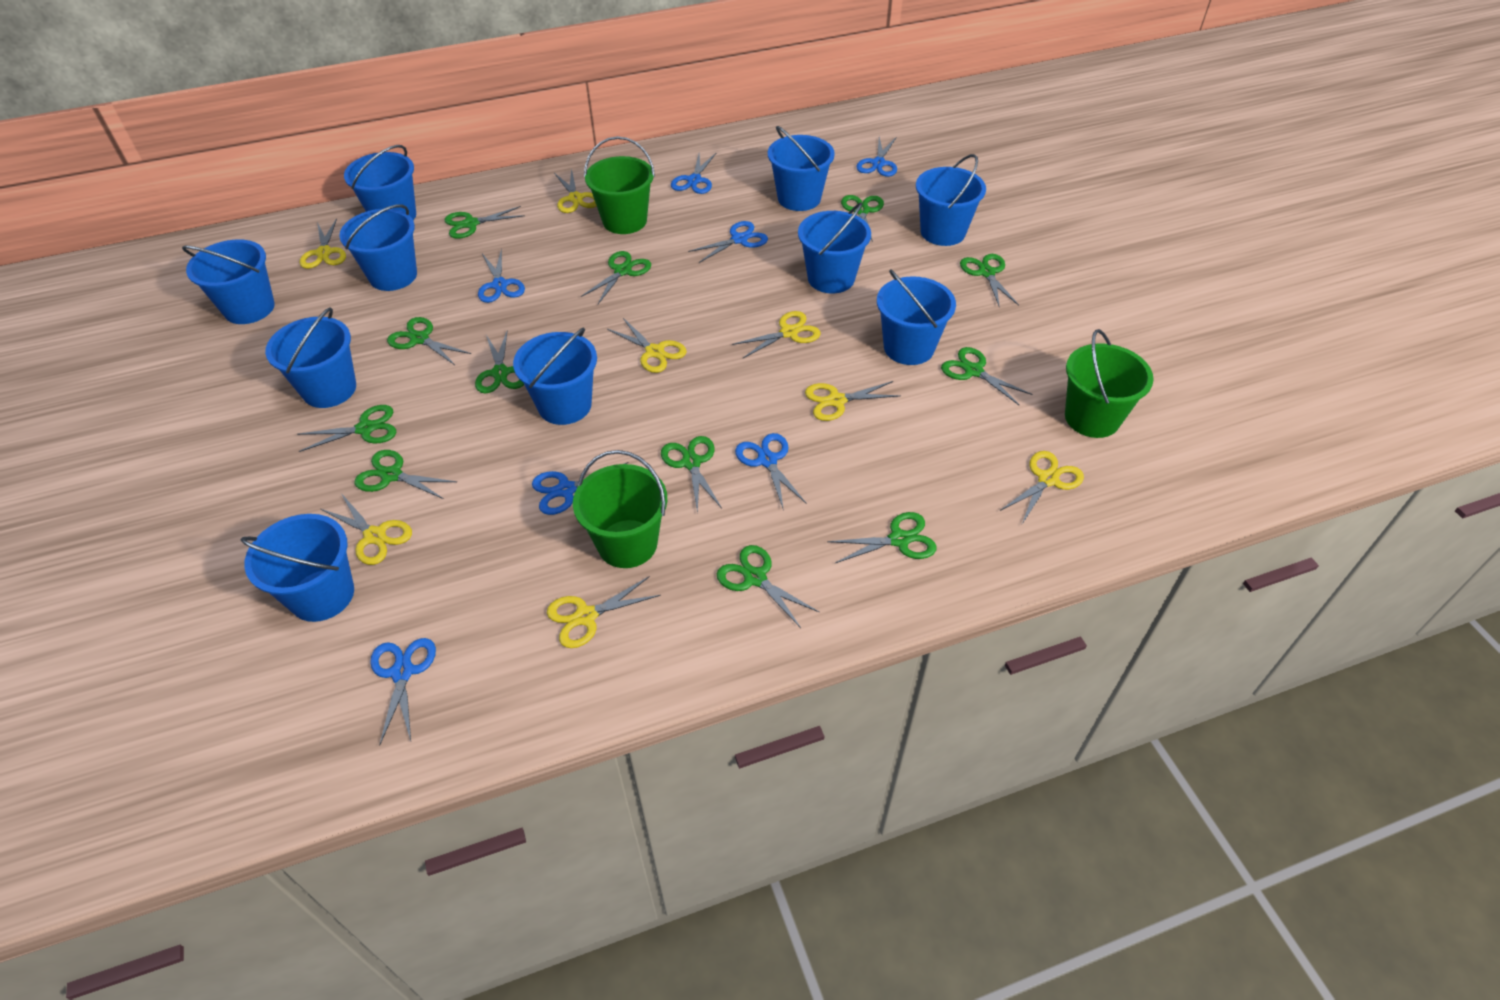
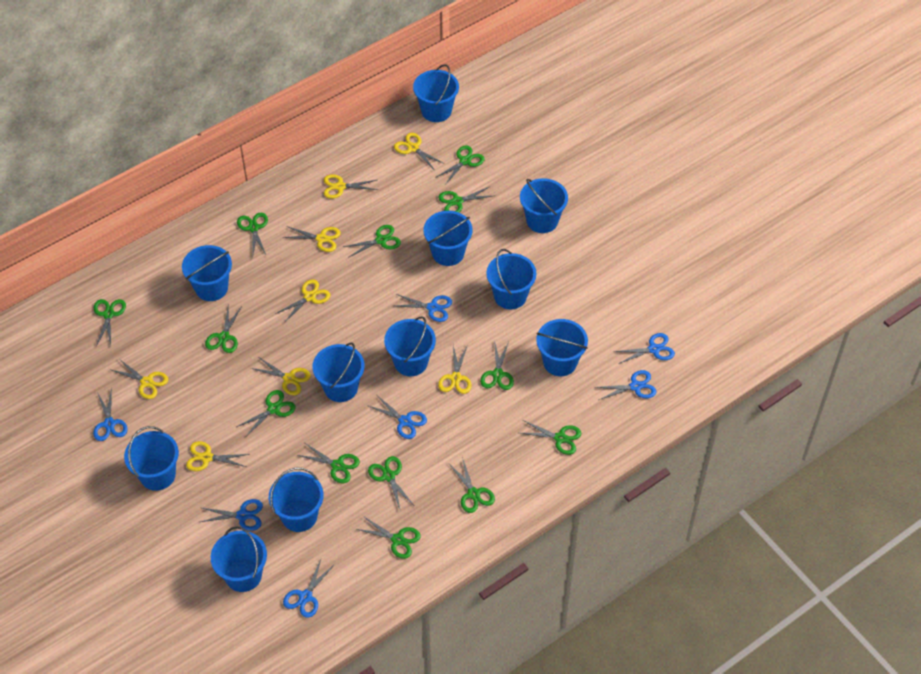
blue bucket: [182,239,275,324] [240,514,354,622] [265,307,356,408] [339,204,417,291] [344,145,416,220] [513,328,597,425] [768,126,835,211] [798,202,871,293] [877,269,956,365] [916,154,986,246] = 10 -> [124,426,179,491] [182,245,232,301] [211,526,267,592] [269,467,324,532] [313,342,365,402] [384,316,436,376] [413,64,459,122] [424,211,472,266] [486,249,536,309] [520,178,568,233] [536,319,588,376] = 11
green bucket: [573,450,667,568] [584,136,655,234] [1065,329,1154,438] = 3 -> none = 0
green scissors: [297,405,396,452] [354,450,457,499] [387,317,471,365] [444,206,525,239] [475,332,524,393] [581,251,651,304] [661,436,722,514] [717,545,820,628] [827,512,937,563] [841,195,884,242] [941,347,1033,406] [960,254,1019,308] = 12 -> [94,299,126,346] [205,306,242,353] [237,213,268,255] [237,390,296,435] [298,443,360,484] [343,225,401,257] [357,516,421,559] [368,456,414,509] [435,145,485,185] [438,186,493,212] [449,457,495,513] [480,340,514,390] [521,420,581,455] = 13

